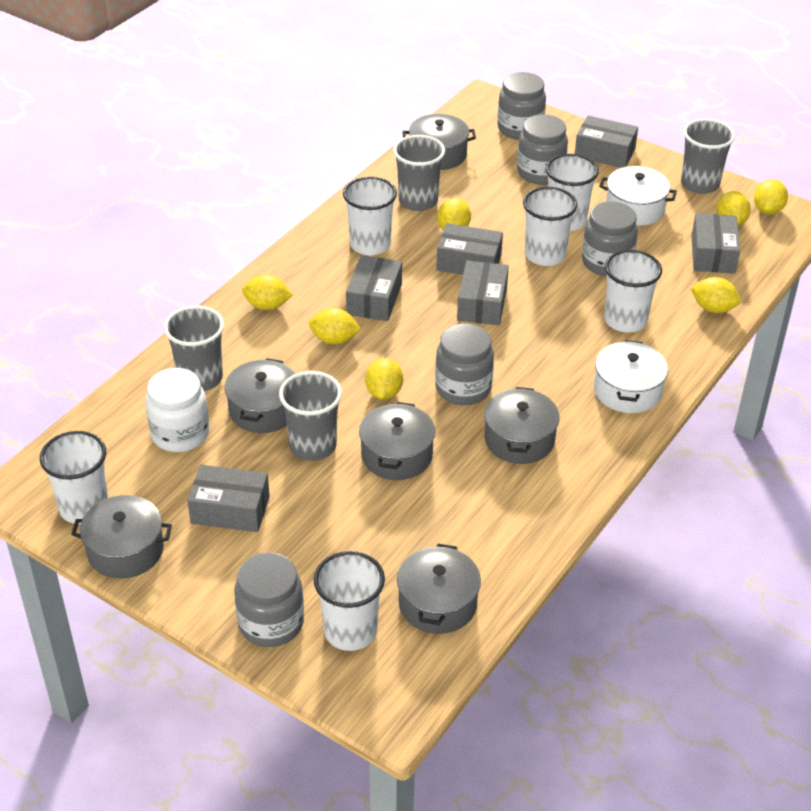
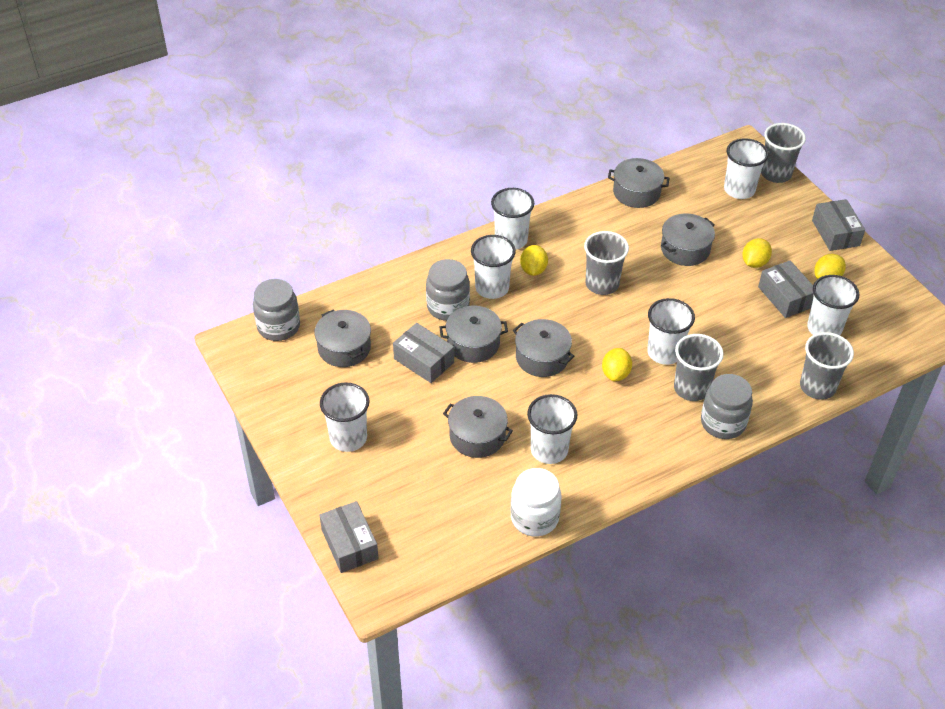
grey box: [187,465,270,532] [346,255,402,321] [436,223,503,275] [457,260,509,325] [575,116,638,168] [691,213,740,274] = 6 -> [319,501,379,573] [393,323,454,383] [758,260,814,318] [812,199,865,251] = 4
grey jar: [234,552,304,647] [435,323,494,405] [497,72,546,140] [517,114,568,185] [582,201,638,276] = 5 -> [253,279,300,341] [426,259,470,321] [701,374,753,439] = 3
white cup: [40,431,108,524] [314,551,385,651] [343,176,397,255] [523,187,577,266] [546,154,599,231] [604,250,662,333] = 6 -> [320,382,370,452] [471,235,516,299] [491,188,534,250] [527,394,577,464] [647,298,695,365] [724,138,768,199] [807,275,859,335] = 7
white pot: [594,340,668,413] [599,166,677,226] = 2 -> none = 0
yellow lemon: [242,274,293,310] [309,308,361,344] [365,358,403,400] [437,198,471,230] [691,277,741,313] [716,191,751,226] [754,179,788,215] = 7 -> [520,245,548,276] [602,348,632,381] [742,238,772,268] [814,254,846,279] = 4

